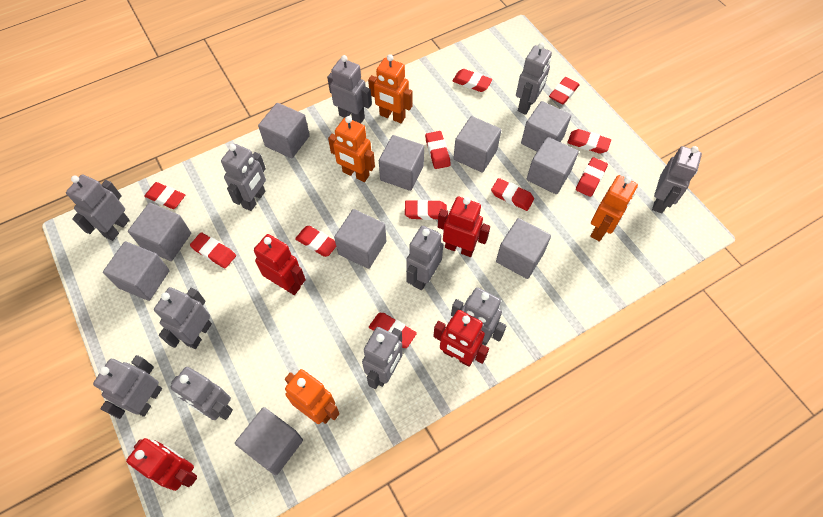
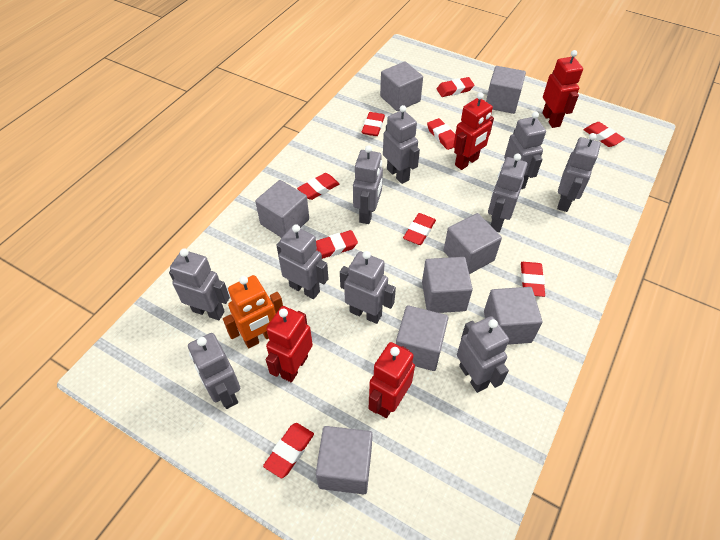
grey cube: [103,241,170,301] [128,203,191,261] [235,407,303,475] [258,103,310,158] [334,209,386,269] [379,135,424,191] [453,116,501,173] [496,218,551,279] [521,101,571,151] [527,137,579,194] = 10 -> [255,180,309,238] [316,426,372,494] [380,61,423,111] [396,305,448,371] [422,257,473,313] [443,213,502,274] [484,287,543,345] [486,66,526,114] = 8
grey robot: [66,174,129,241] [93,355,162,419] [154,287,212,349] [171,367,233,420] [221,144,266,211] [327,55,372,124] [362,327,403,389] [406,226,443,290] [451,287,506,346] [516,42,552,115] [652,146,702,213] = 11 -> [169,249,230,320] [188,333,240,409] [276,224,328,299] [340,251,396,324] [353,145,383,224] [383,105,420,184] [457,316,509,393] [488,153,527,232] [504,112,546,189] [557,133,600,212] = 10
orange robot: [285,369,340,424] [328,116,375,182] [368,54,413,123] [590,175,638,242] = 4 -> [223,275,283,348] = 1
red eraser: [144,182,185,209] [190,232,236,268] [295,226,336,257] [369,313,417,348] [405,200,447,220] [425,131,451,169] [452,69,492,92] [491,178,534,211] [549,77,580,104] [567,129,611,154] [576,157,608,197] = 11 -> [263,423,314,478] [297,173,339,200] [316,230,358,259] [362,112,385,136] [403,213,436,245] [427,118,455,150] [437,77,474,97] [521,262,545,297] [583,122,625,147] = 9

